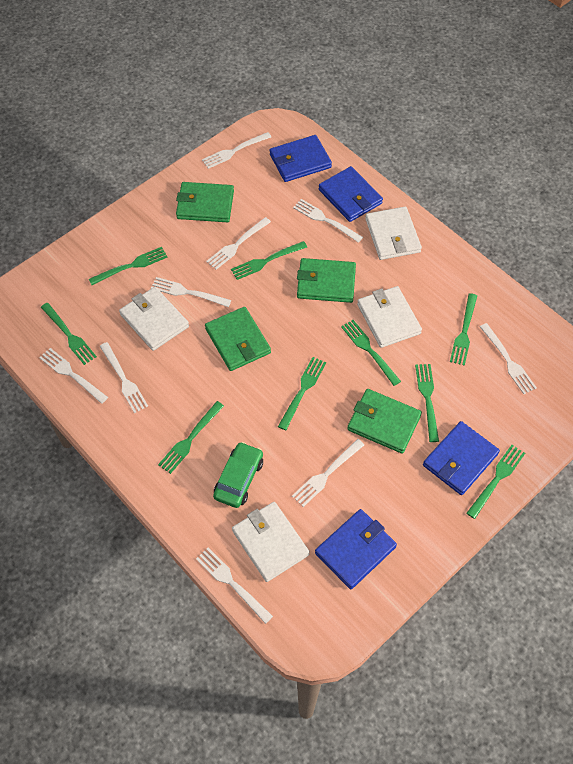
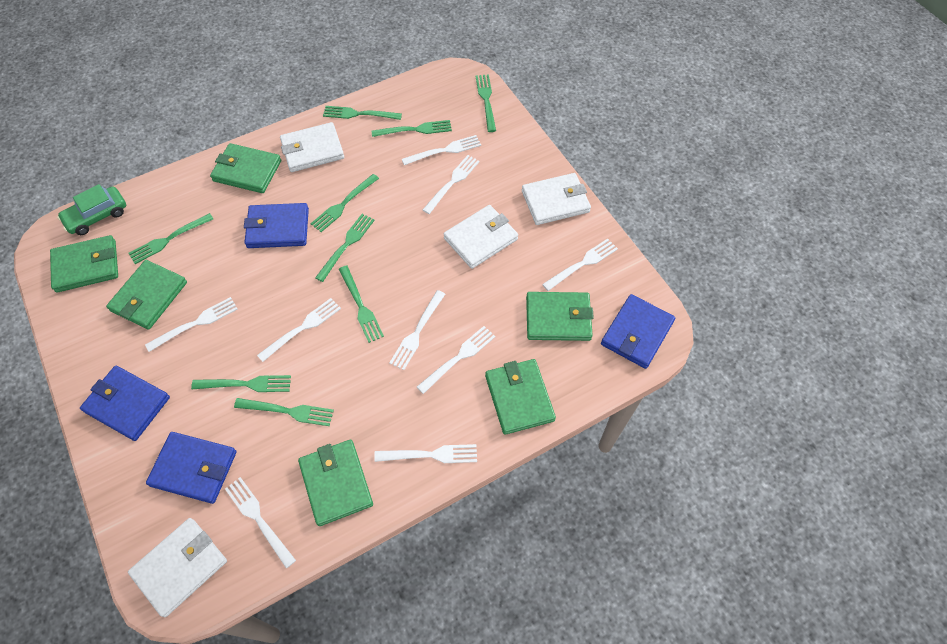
green wallet: [176,182,234,222] [205,307,271,371] [297,258,356,303] [347,389,422,454] = 4 -> [50,235,118,293] [106,260,187,330] [210,143,281,193] [298,440,373,526] [485,359,556,435] [526,292,594,341] = 6

